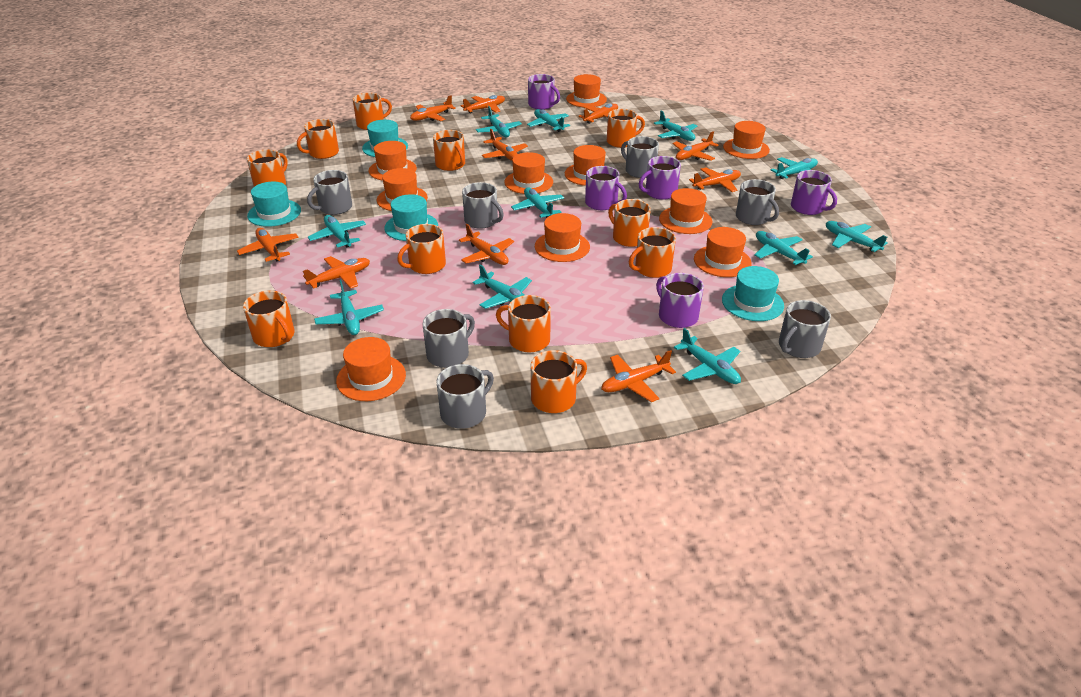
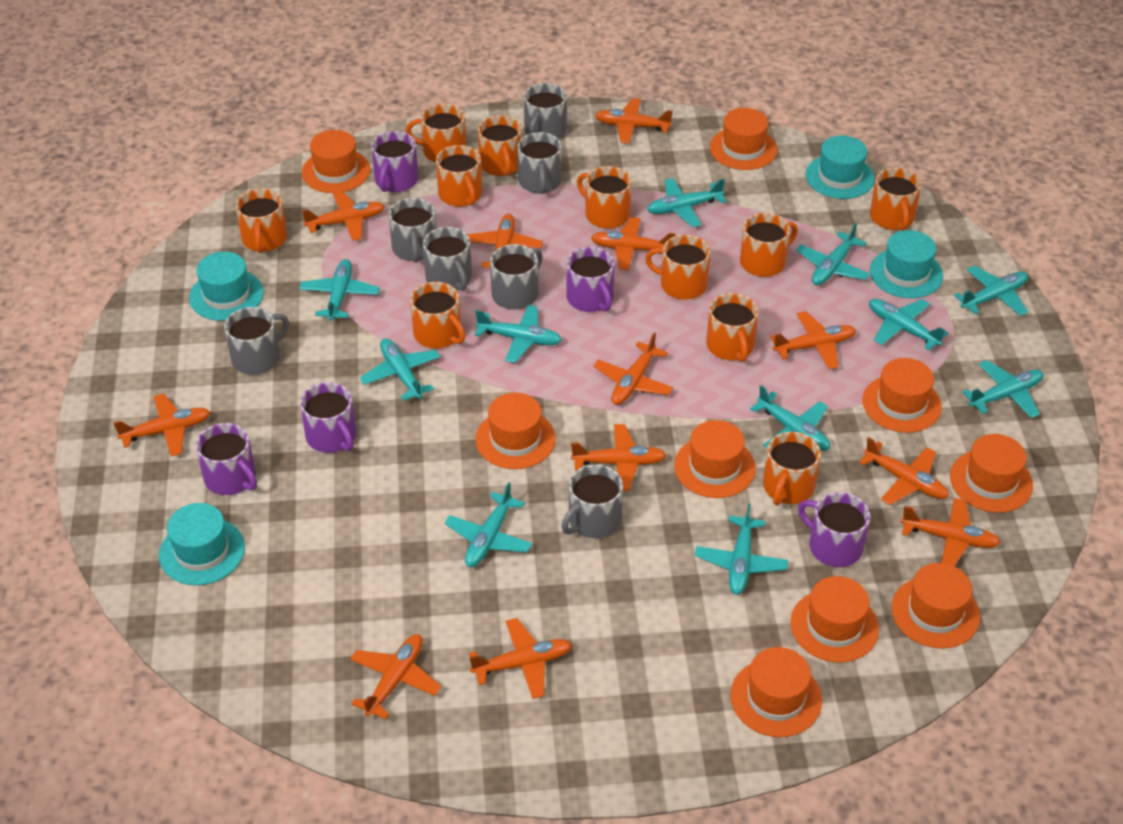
orange hat: [336,337,406,401] [369,141,417,181] [377,168,428,211] [504,152,553,194] [535,213,590,262] [565,145,606,186] [566,74,607,107] [659,188,712,234] [694,227,752,277] [723,121,770,159] = 10 -> [302,130,370,193] [475,393,556,469] [674,420,756,498] [710,108,777,170] [730,647,822,737] [790,576,879,663] [862,358,942,433] [891,563,980,648] [950,434,1033,513] = 9
orange plane: [237,228,299,262] [303,256,370,289] [410,95,456,121] [459,224,514,265] [461,95,505,114] [482,129,528,161] [578,103,618,124] [601,350,676,402] [673,131,719,161] [689,167,741,192] = 10 -> [114,394,210,457] [302,191,385,241] [350,634,441,719] [467,214,543,268] [469,618,572,699] [571,424,666,491] [591,217,675,270] [593,332,673,405] [595,98,673,144] [770,311,856,369] [859,437,949,505] [901,498,1001,566] = 12

